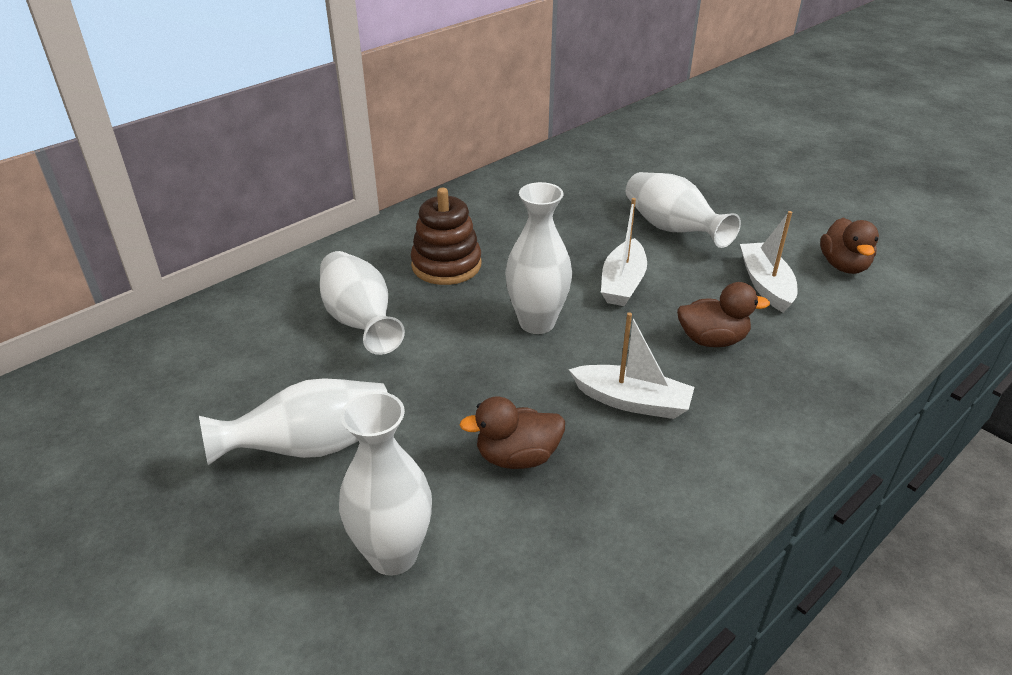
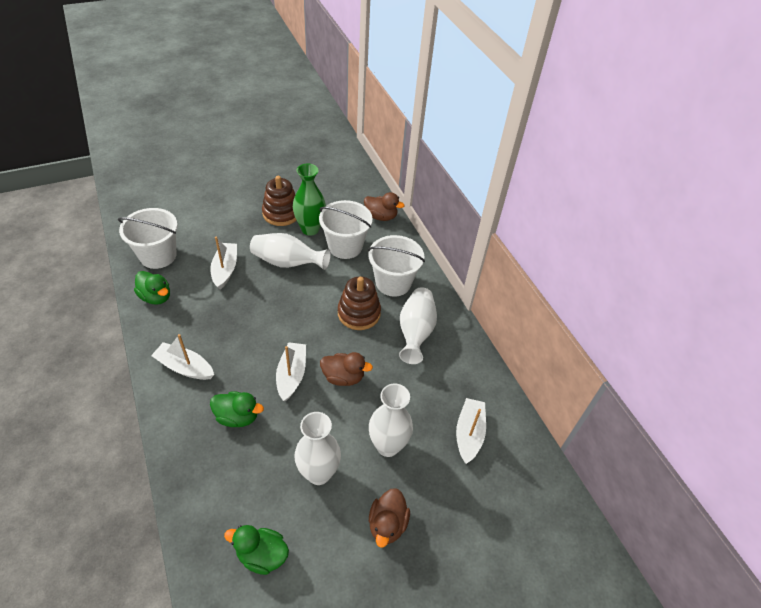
brown stacking toy: [411,188,481,285] = 1 -> [262,176,296,226] [338,276,381,330] = 2
green duck: none = 0 -> [134,271,170,305] [210,391,264,427] [224,525,289,575] = 3
green vase: none = 0 -> [293,163,326,236] = 1
white boat: [569,312,695,419] [601,198,647,306] [740,211,797,313] = 3 -> [151,334,214,380] [210,236,237,290] [276,342,306,402] [456,398,486,464] = 4
white bucket: none = 0 -> [118,208,178,269] [319,200,372,259] [368,235,425,297] = 3
white vase: [199,378,388,465] [320,251,405,355] [339,391,432,576] [505,182,572,334] [626,172,741,248] = 5 -> [250,233,331,270] [294,412,341,485] [369,384,413,457] [399,287,437,364] = 4

